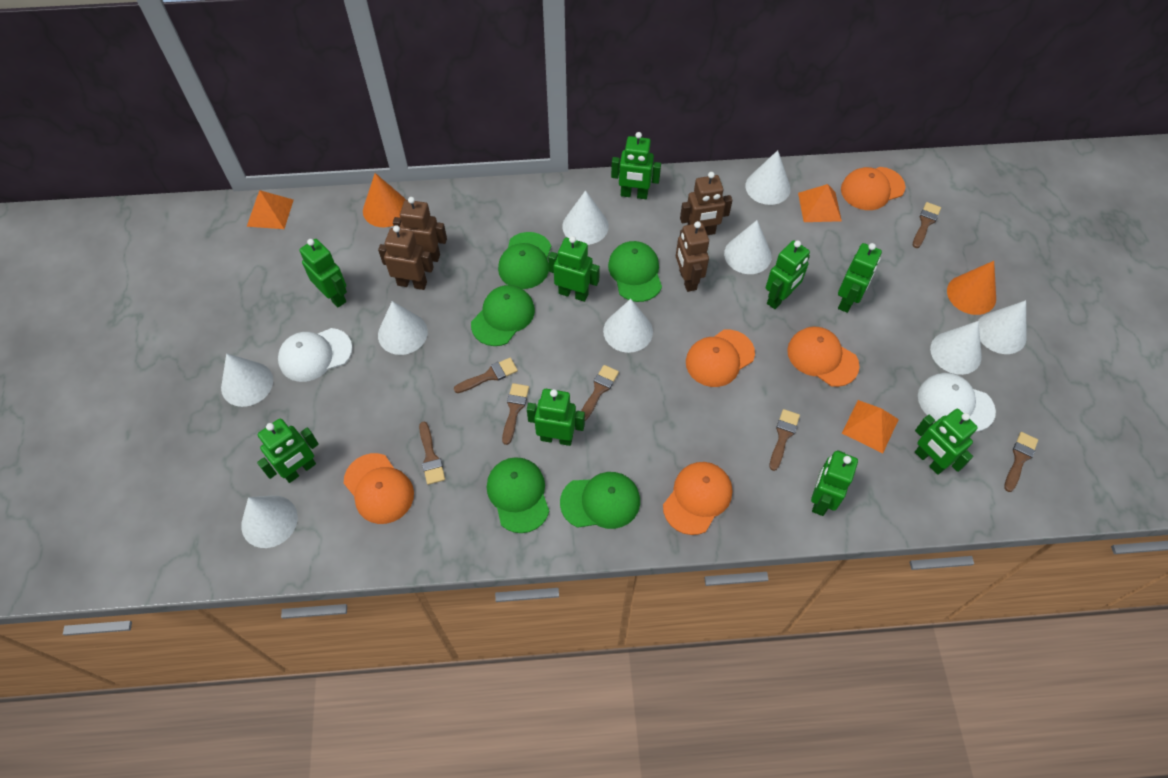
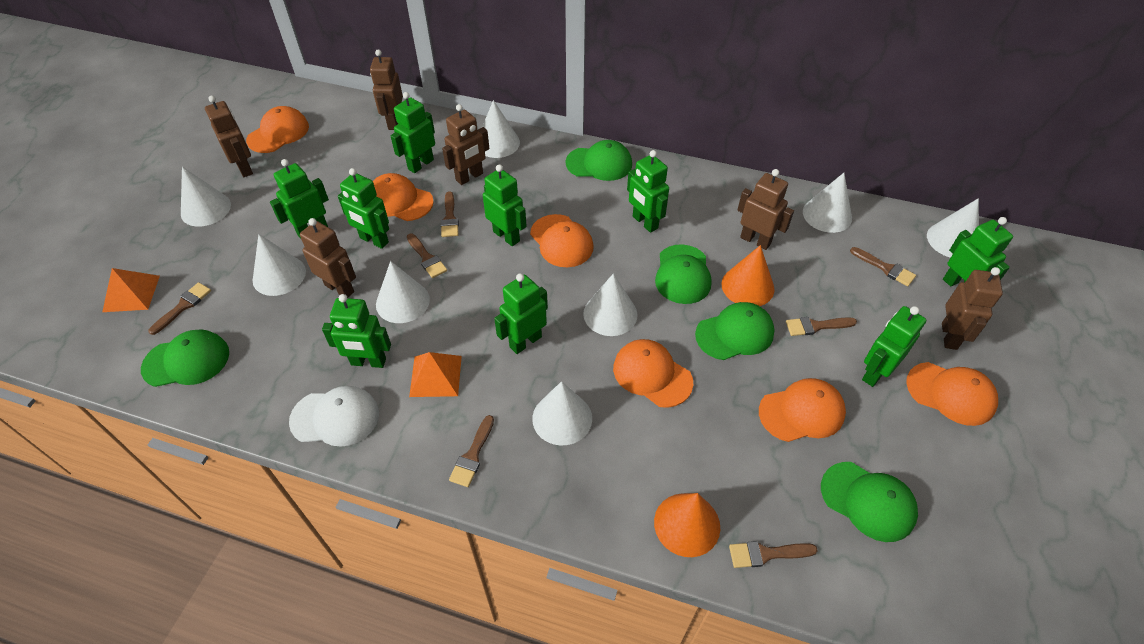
brown robot: [378,225,434,290] [393,197,447,262] [676,221,709,292] [680,172,732,235] = 4 -> [205,96,253,177] [300,218,356,298] [370,49,403,130] [442,104,489,185] [737,169,794,250] [942,267,1003,350] = 6
orange cap: [344,453,414,524] [663,462,732,535] [686,330,755,387] [787,327,860,387] [841,167,905,210] = 5 -> [246,106,309,153] [373,173,434,221] [530,214,594,267] [613,339,693,408] [759,378,846,442] [906,362,998,426] = 6
orange pyramid: [247,190,294,229] [798,184,842,222] [842,400,899,453] = 3 -> [102,268,160,312] [409,352,462,397] = 2
white cap: [278,328,353,382] [918,373,996,432] = 2 -> [289,386,379,447] = 1
white cone: [221,353,273,407] [241,495,298,548] [378,301,428,355] [562,190,609,245] [603,299,653,353] [724,220,772,274] [745,150,791,205] [930,321,982,375] [978,300,1027,354] = 9 -> [181,167,231,227] [253,234,306,296] [376,261,430,323] [482,100,520,158] [532,381,592,445] [583,274,638,336] [803,173,852,233] [927,198,979,258] = 8

